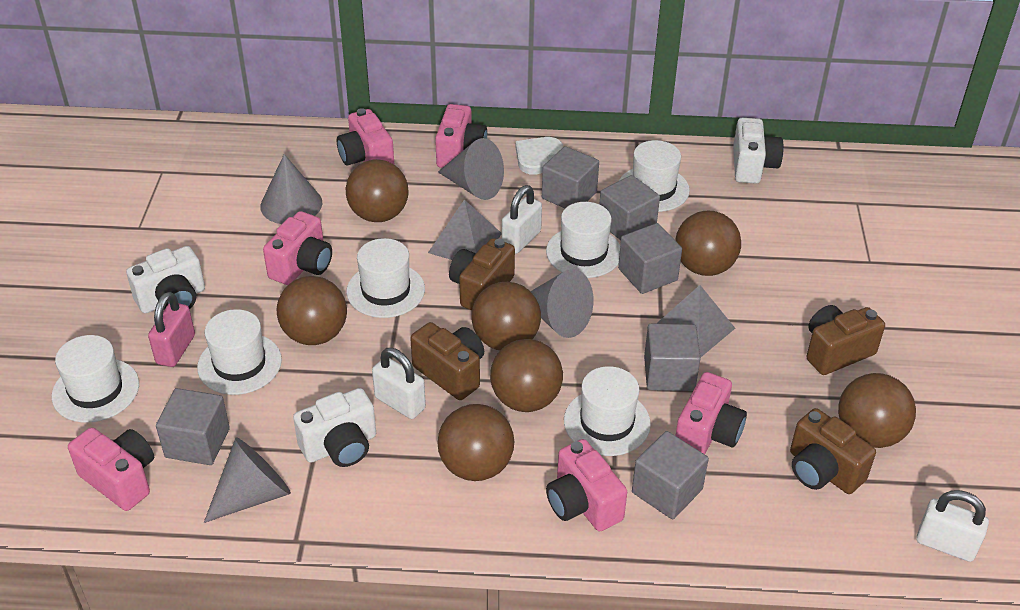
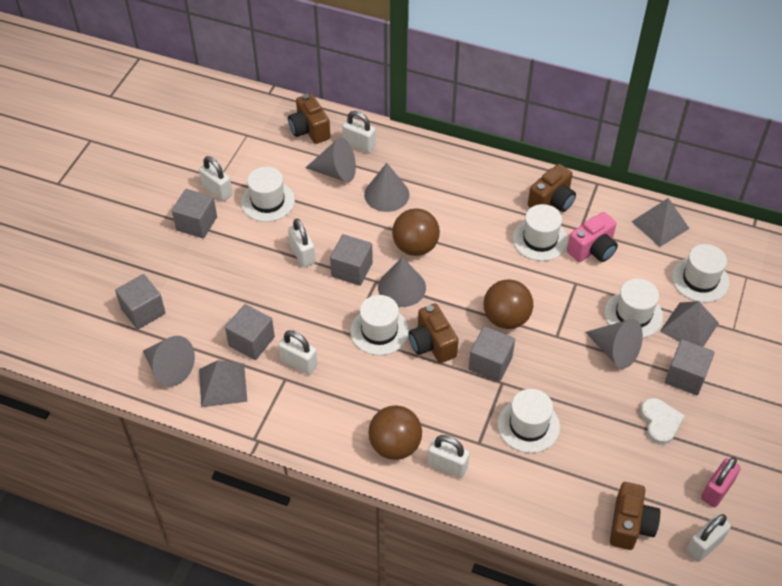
brown ball: [277,276,347,345] [346,159,409,222] [438,404,514,481] [471,282,541,350] [490,339,563,412] [675,211,741,276] [838,373,916,448] = 7 -> [368,405,422,460] [392,208,440,256] [483,279,533,329] = 3
grey cone: [204,437,291,523] [260,154,322,224] [438,138,504,200] [530,269,594,338] = 4 -> [143,336,195,386] [305,138,356,182] [364,163,409,212] [378,257,426,307] [585,319,643,369] = 5
grey pyramid: [428,200,502,260] [656,285,735,358] = 2 -> [199,360,247,407] [631,198,690,247] [660,301,719,347] = 3
pink camera: [68,427,154,511] [263,211,332,285] [337,108,394,166] [435,104,487,168] [546,439,627,531] [675,372,747,454] = 6 -> [567,212,618,262] = 1
white camera: [126,246,205,313] [293,388,376,467] [733,118,784,183] = 3 -> none = 0
white padlock: [372,348,426,419] [502,185,542,254] [916,490,989,562] = 3 -> [199,156,233,201] [278,330,318,375] [288,219,315,267] [342,111,376,153] [428,435,470,478] [686,514,731,562] = 6

